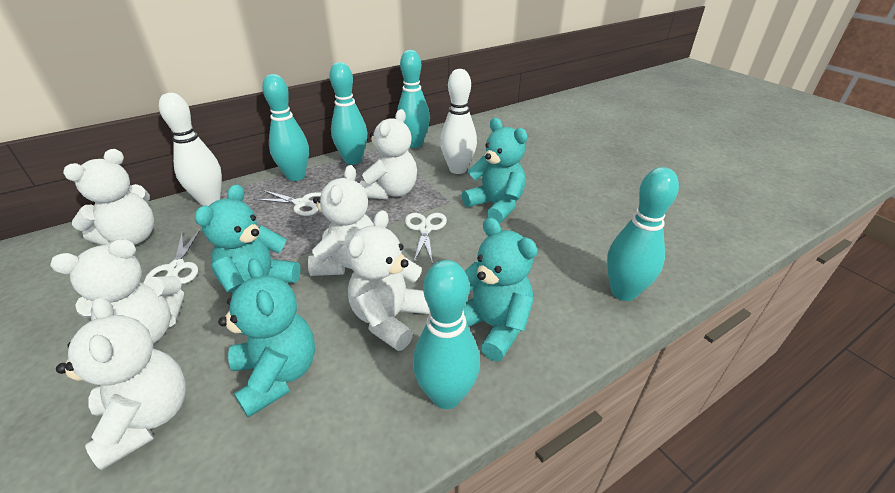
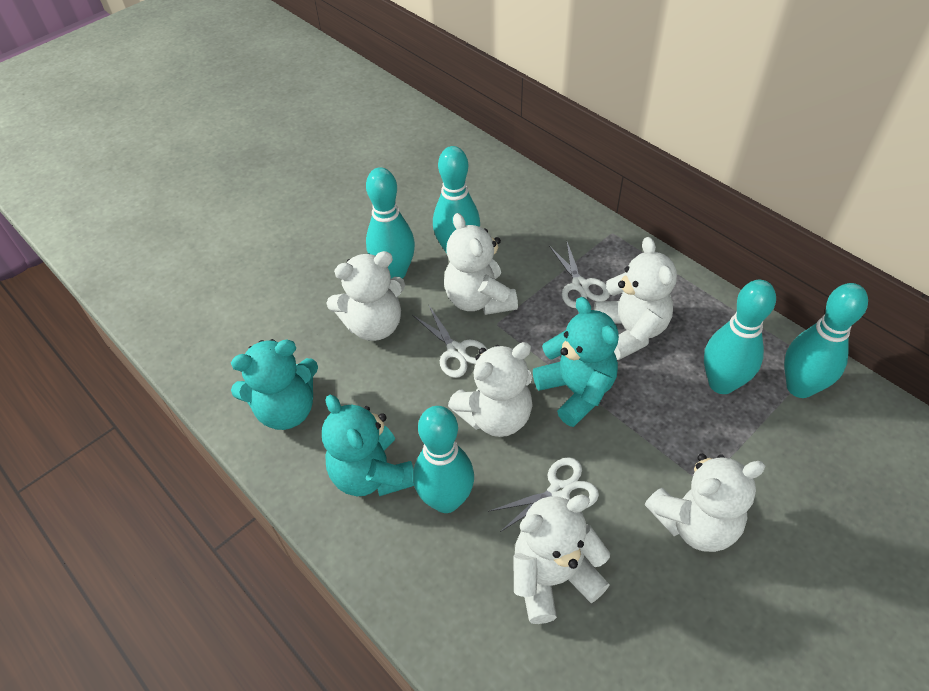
turquoise teddy bear: [195,184,301,296] [218,258,315,418] [462,118,527,223] [463,217,538,361] = 4 -> [231,339,318,430] [322,395,414,496] [533,297,619,427] = 3
white bowling pin: [159,93,222,206] [440,69,477,174] = 2 -> none = 0

